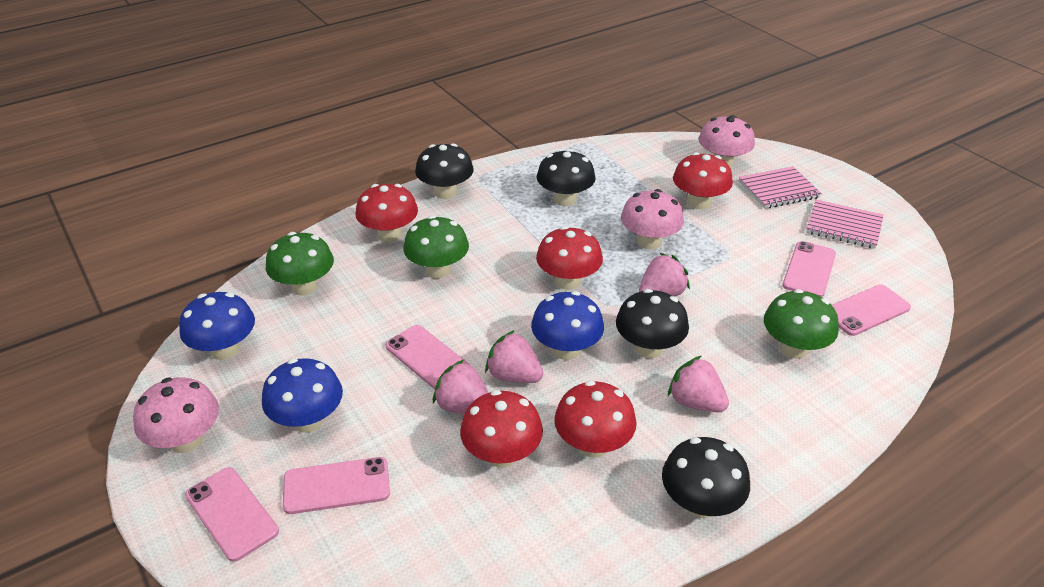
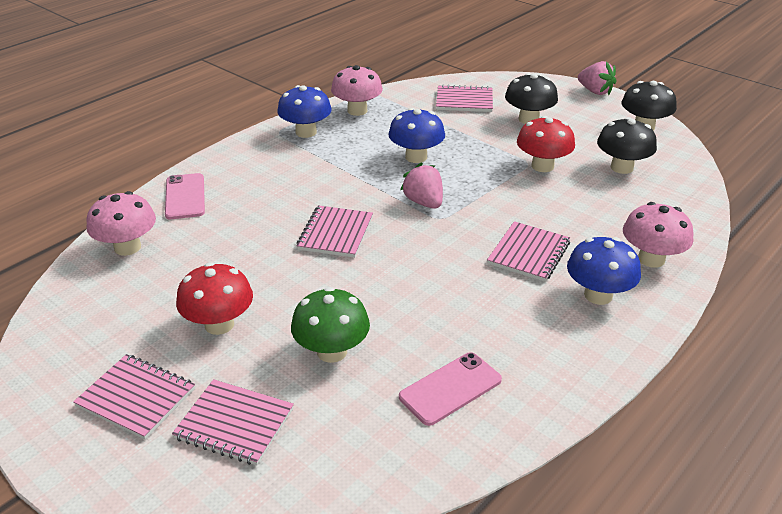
black mushroom: [415,143,474,199] [537,149,596,206] [616,289,689,358] [662,437,750,518] = 4 -> [505,73,558,124] [597,117,657,174] [621,81,677,131] = 3
green mushroom: [266,232,334,296] [403,215,469,278] [764,289,839,359] = 3 -> [291,287,370,363] = 1
pink notebook: [739,167,822,209] [806,200,884,249] = 2 -> [73,354,195,440] [172,379,294,466] [297,205,373,258] [436,85,493,112] [487,221,570,282] = 5
pink phone: [185,467,279,562] [283,457,390,514] [385,325,470,390] [782,241,836,297] [832,285,911,336] = 5 -> [165,173,205,219] [399,352,502,426] = 2
pink strawberry: [433,360,488,414] [485,330,543,383] [639,253,690,296] [668,356,729,412] = 4 -> [401,163,443,209] [578,61,616,96] = 2
red mushroom: [355,184,418,242] [460,390,543,468] [536,226,603,290] [554,381,637,458] [673,152,733,210] = 5 -> [176,262,253,335] [517,116,575,172] = 2

